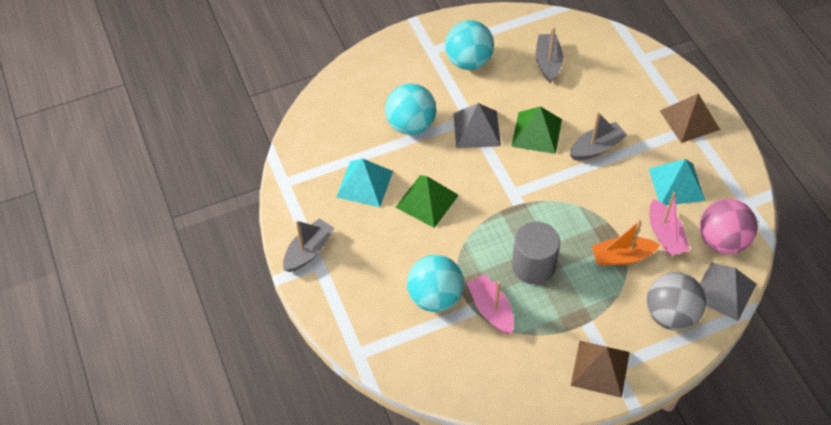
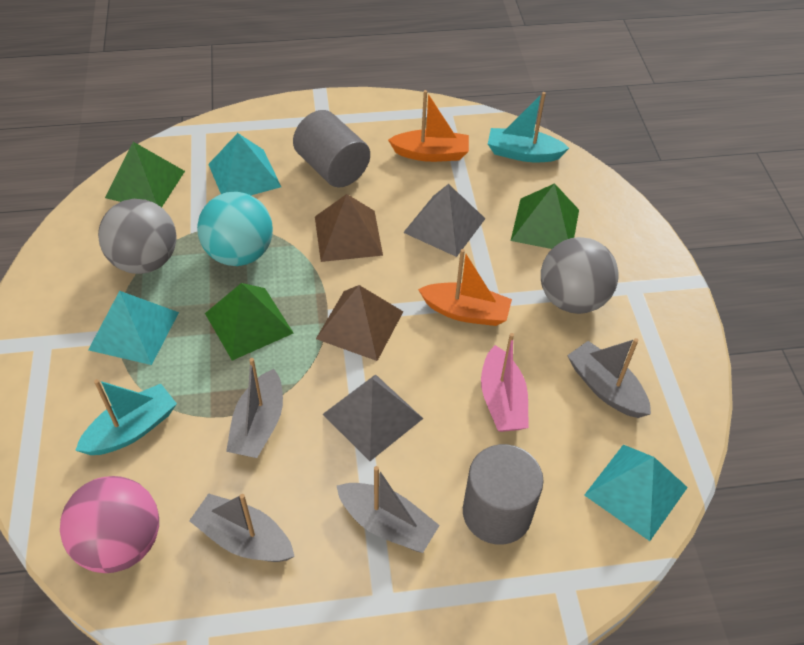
green pyramid: [395,175,459,228] [511,106,562,154] = 2 -> [105,142,185,207] [205,283,293,361] [511,183,579,249] = 3
grey ball: [646,272,706,331] = 1 -> [98,199,177,274] [541,237,619,314] = 2
grey boat: [283,218,335,272] [536,27,563,83] [570,112,627,160] = 3 -> [189,493,295,562] [226,358,283,458] [337,466,440,553] [567,338,651,418] = 4
grey cylinder: [512,222,560,284] = 1 -> [293,110,370,188] [463,444,544,545] = 2
orange boat: [592,220,660,266] = 1 -> [388,90,469,162] [418,249,512,326] = 2
pink boat: [467,274,514,334] [649,192,690,256] = 2 -> [481,333,529,432] = 1
turquoise ball: [385,83,437,135] [407,255,464,312] [445,20,494,70] = 3 -> [197,192,273,266] = 1
turquoise boat: none = 0 -> [75,379,177,455] [488,92,569,162] = 2
turquoise pyramid: [336,159,393,207] [649,159,705,205] = 2 -> [88,291,179,365] [208,133,281,195] [584,445,688,541] = 3

